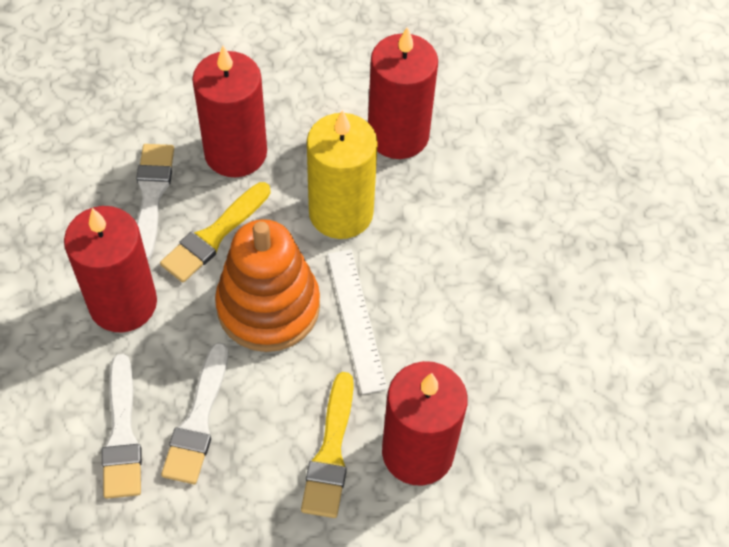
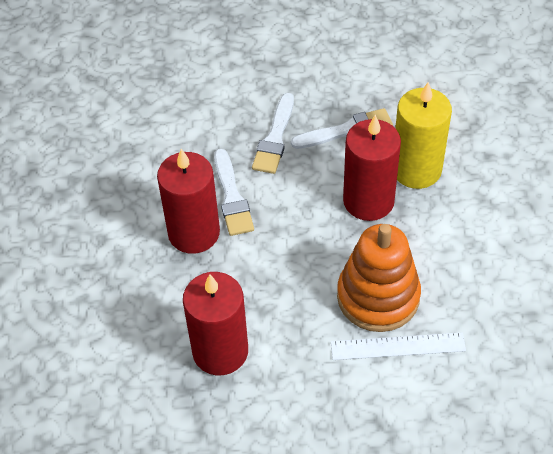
red candle: [64,206,157,333] [192,46,267,177] [368,27,438,159] [382,361,468,486] = 4 -> [157,149,220,254] [183,272,248,375] [343,115,401,221] = 3
yellow brush: [160,182,271,283] [301,372,354,518] = 2 -> none = 0

